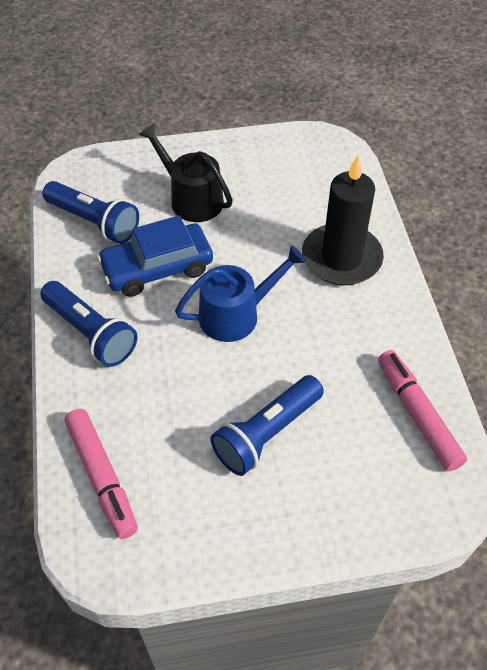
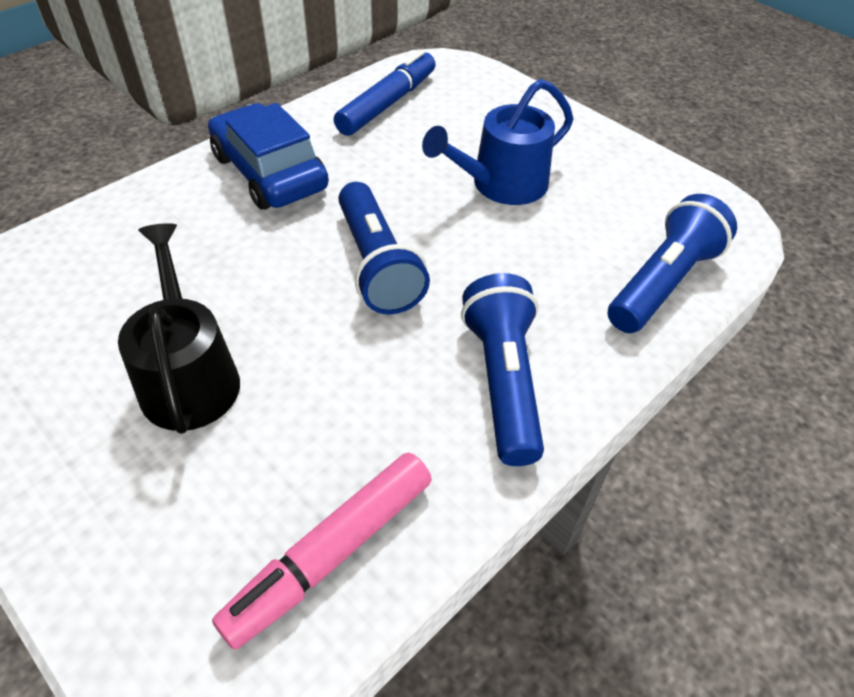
black candle: [302,156,384,285] = 1 -> none = 0
blue marker: none = 0 -> [334,50,436,136] = 1
pink marker: [65,409,138,539] [378,350,467,471] = 2 -> [212,452,432,650] = 1

